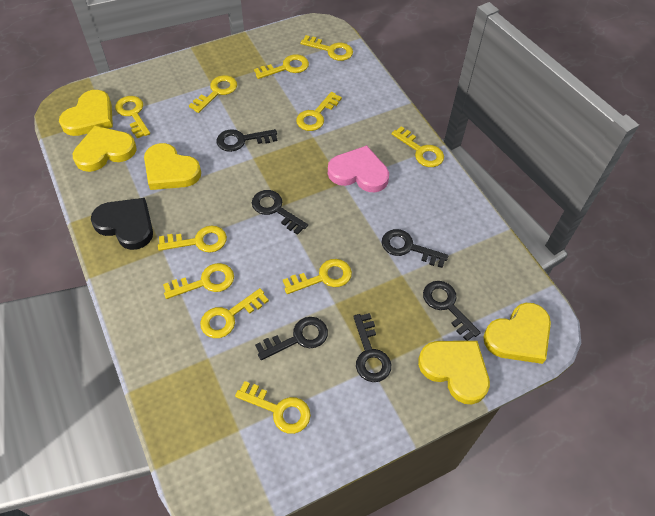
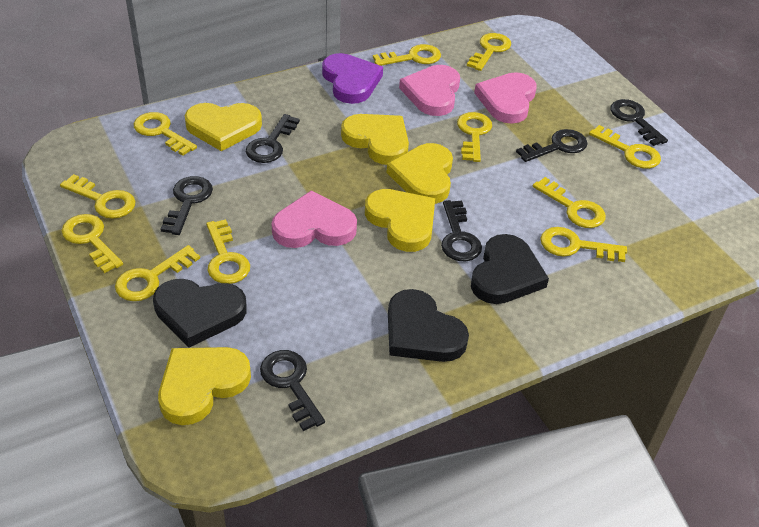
black heart: [91,198,153,250] = 1 -> [153,279,247,348] [388,289,469,362] [471,234,549,304] = 3
pink heart: [328,145,389,192] = 1 -> [272,190,357,248] [399,65,460,116] [474,72,537,124] = 3
purple heart: none = 0 -> [322,53,383,104] = 1

